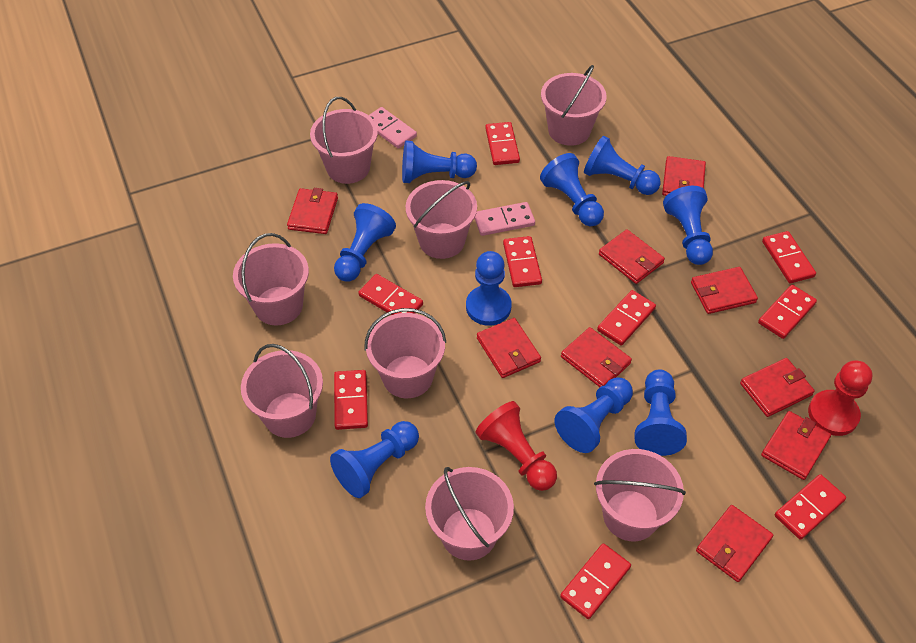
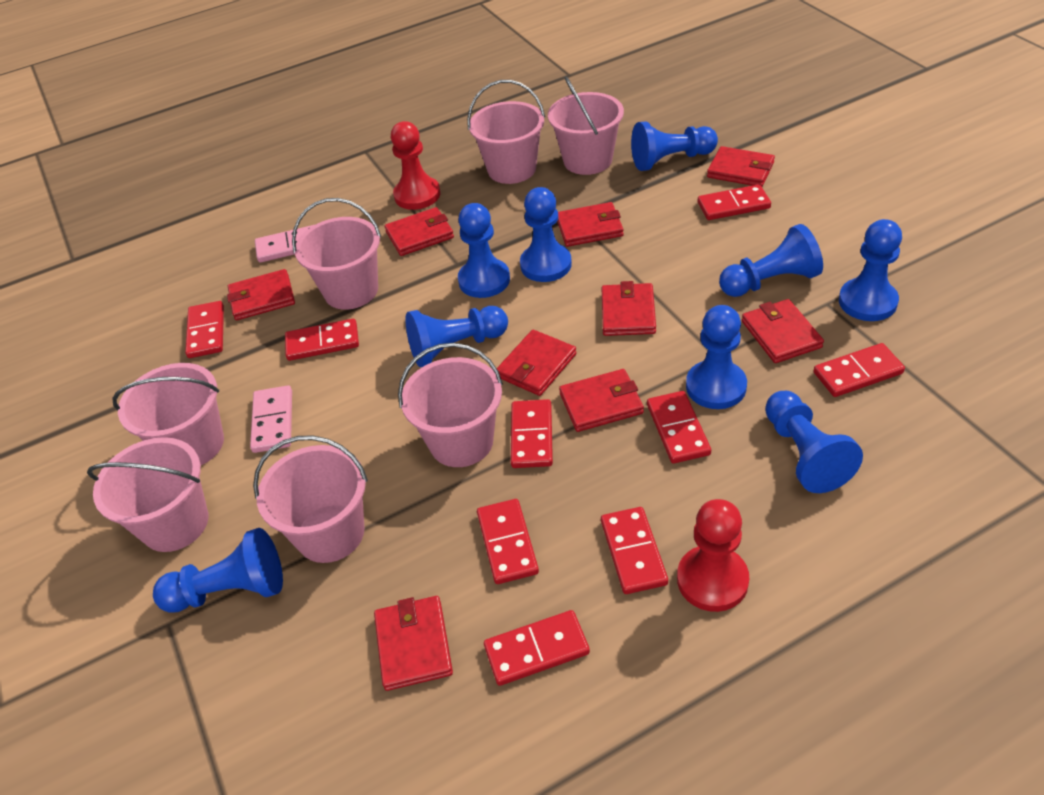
pink bucket: [233,233,309,325] [241,344,323,438] [310,97,378,184] [364,308,446,398] [406,180,477,259] [425,467,514,561] [541,65,607,146] [594,449,686,541] = 8 -> [87,437,209,552] [112,363,224,465] [253,435,368,563] [292,198,381,310] [398,343,503,467] [467,80,545,184] [548,76,624,175] = 7

